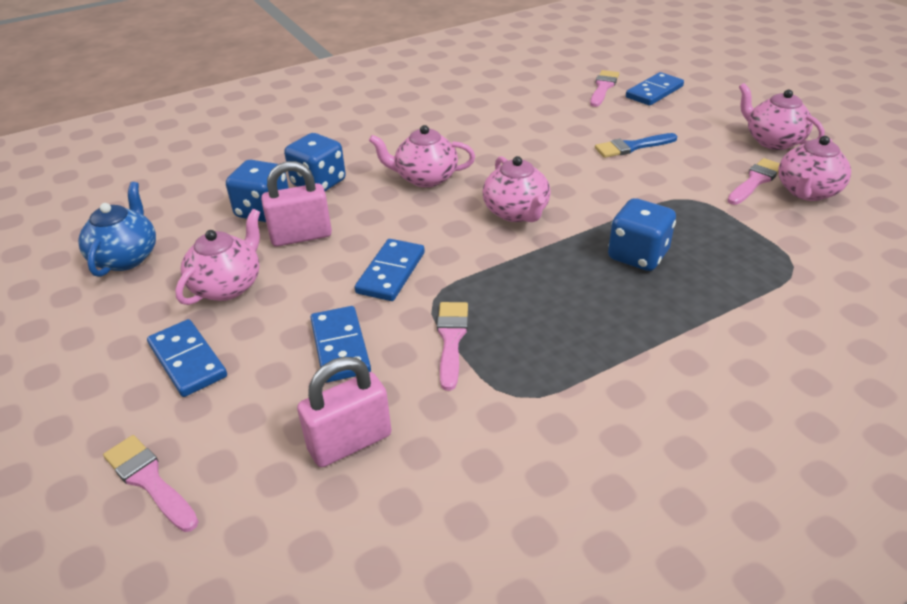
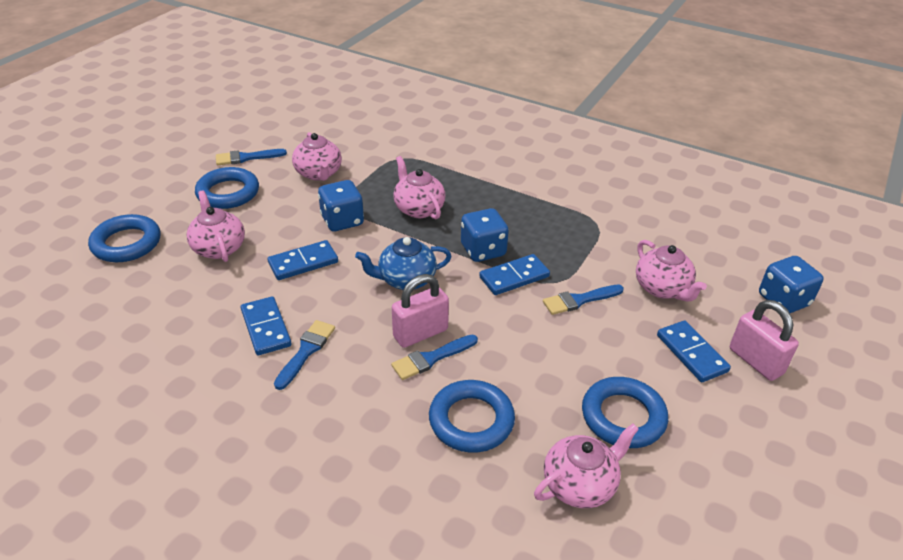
blue brush: [595,133,677,158] = 1 -> [216,149,287,165] [274,320,335,390] [391,335,478,380] [543,285,624,315] = 4
blue ring: none = 0 -> [88,214,160,262] [195,167,259,209] [429,380,515,453] [582,377,668,448] = 4
pink brush: [103,435,199,532] [437,302,468,391] [590,70,619,107] [727,158,780,205] = 4 -> none = 0

